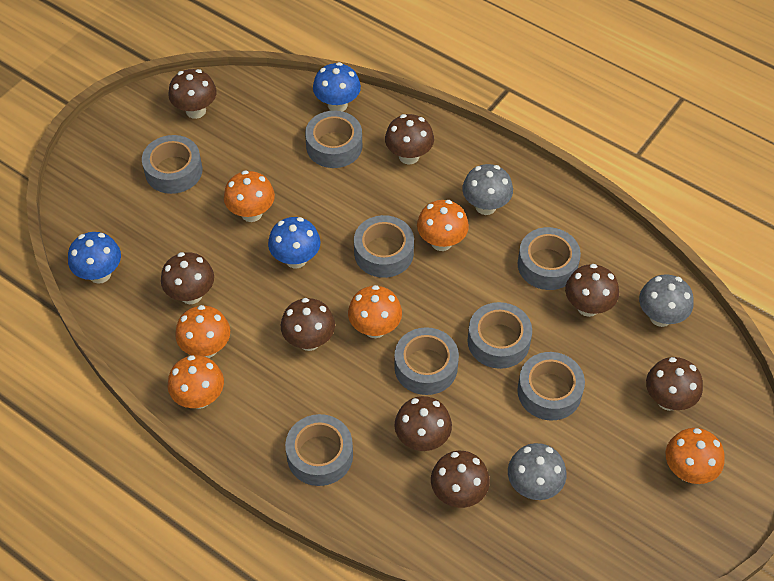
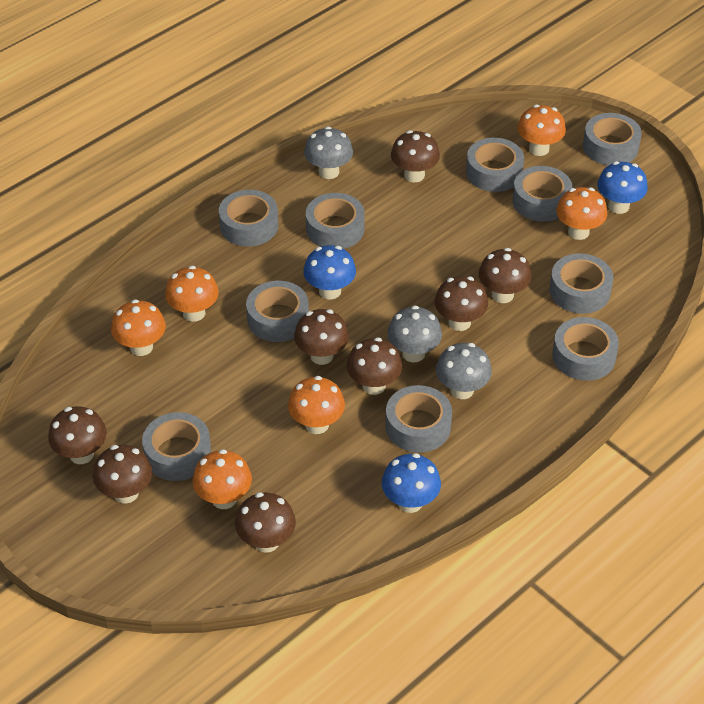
grey tape: [142,135,202,194] [285,414,353,486] [305,111,362,168] [354,215,414,278] [394,327,459,395] [468,302,532,369] [517,352,585,420] [518,227,581,290] = 8 -> [142,412,211,481] [219,190,278,247] [246,281,309,342] [306,193,365,249] [385,385,452,453] [466,138,524,192] [513,166,572,221] [549,253,613,314] [552,317,619,381] [583,113,642,166] = 10

